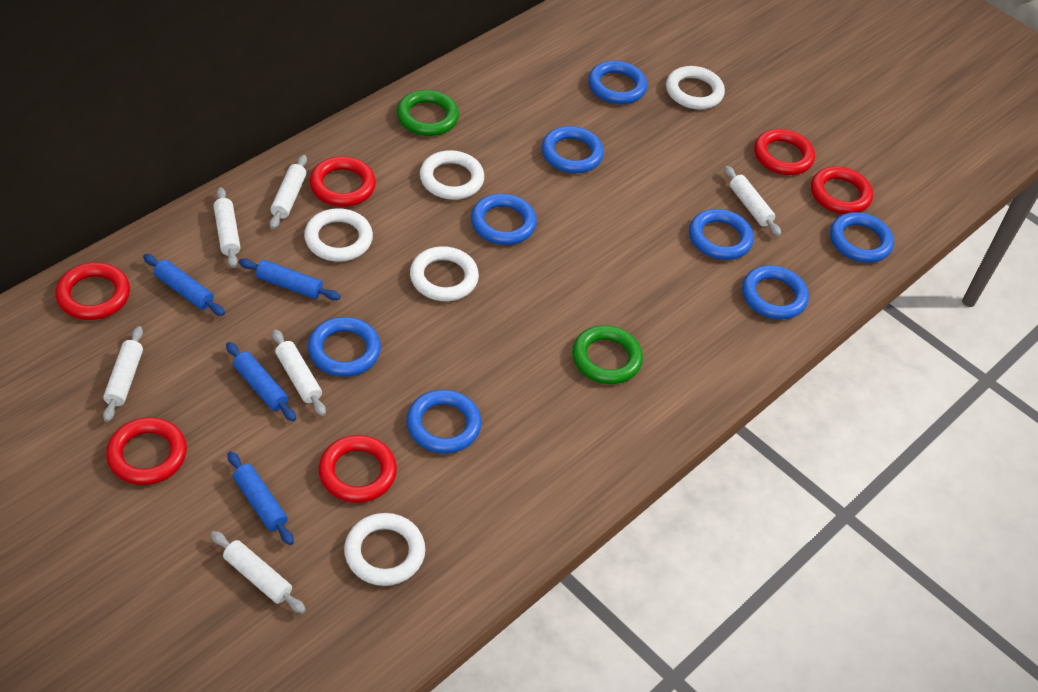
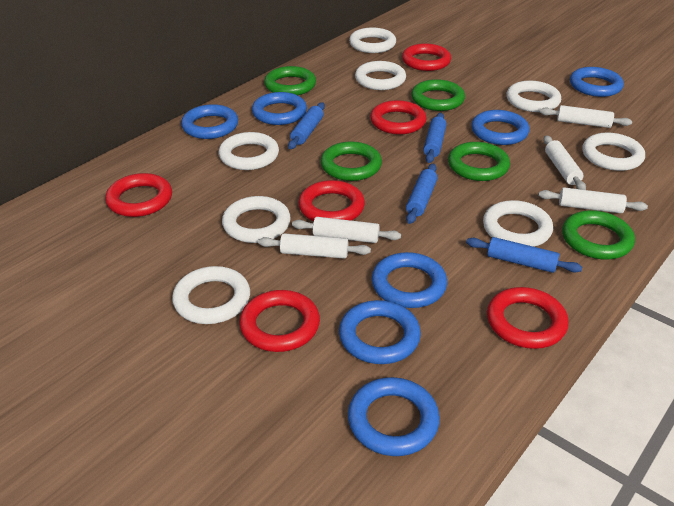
blue ring: [308,317,381,377] [406,389,481,454] [471,194,537,245] [542,126,604,173] [588,61,647,104] [689,209,754,260] [742,265,809,319] [830,212,894,263] = 8 -> [181,104,238,139] [252,92,307,125] [339,300,421,364] [348,377,440,456] [372,252,447,308] [471,110,530,145] [570,67,624,97] = 7
green ring: [397,90,459,136] [572,325,643,384] = 2 -> [264,66,316,95] [321,141,382,181] [411,79,465,111] [448,142,510,181] [562,210,635,260] = 5
white ring: [304,208,373,262] [344,513,425,586] [410,246,479,301] [420,150,484,200] [666,66,725,110] = 5 -> [172,266,250,324] [219,132,279,170] [222,196,291,243] [349,27,396,53] [355,61,406,90] [483,200,553,247] [507,81,561,112] [582,132,645,171] = 8
white rolling pin: [103,326,143,422] [211,531,306,614] [214,187,240,268] [270,155,307,229] [272,329,326,416] [724,166,781,236] = 6 -> [258,233,371,259] [292,217,401,243] [538,187,648,213] [540,105,632,128] [543,136,586,190] = 5

